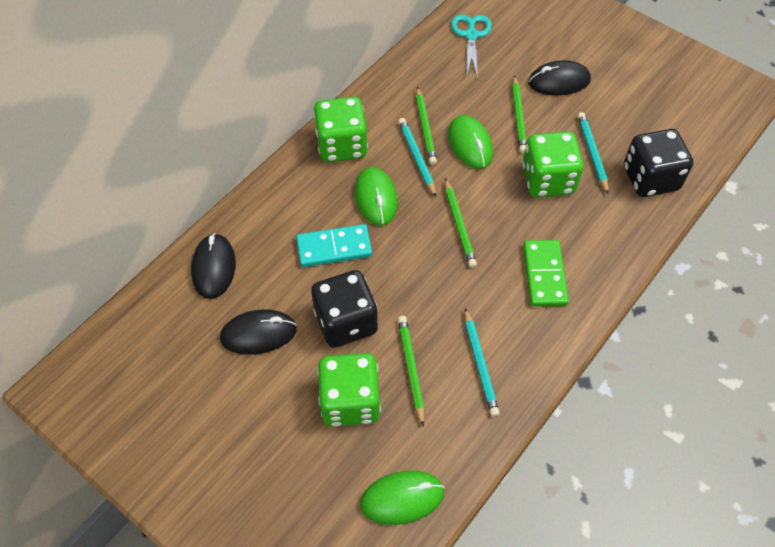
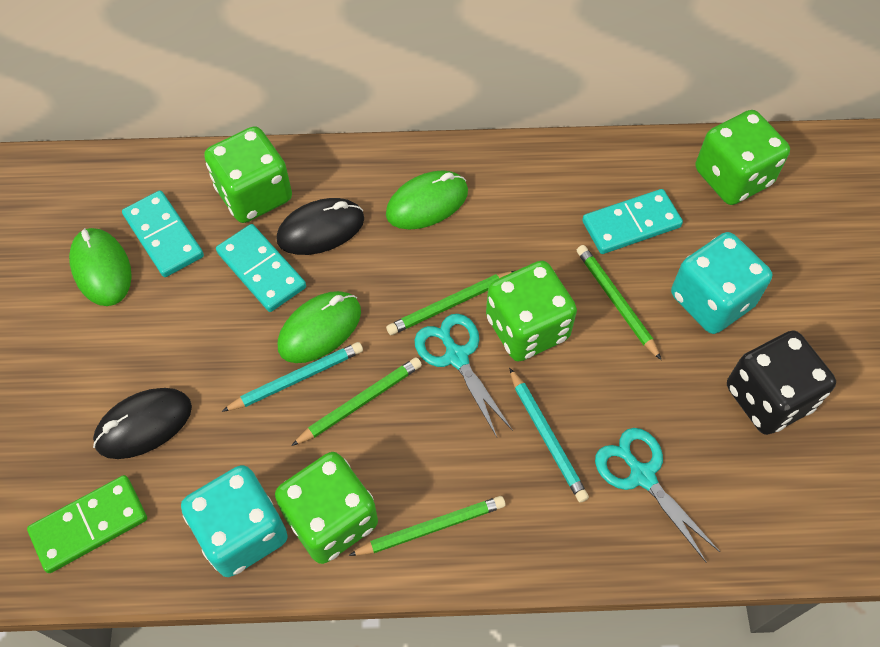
black dice: [311,270,378,348] [624,129,693,197] = 2 -> [727,330,836,435] = 1
black mouse: [191,233,236,299] [220,309,297,355] [528,60,591,96] = 3 -> [93,388,192,459] [277,198,364,255] = 2
green dice: [314,97,368,162] [317,353,381,427] [522,131,584,197] = 3 -> [204,126,292,223] [275,452,378,564] [486,261,577,362] [696,110,790,205] = 4
turquoise dice: none = 0 -> [181,465,288,577] [671,232,772,334] = 2
turquoise domino: [296,224,372,267] = 1 -> [122,191,204,277] [216,224,306,312] [582,189,683,254] = 3
turquoise pencil: [398,118,436,197] [465,308,500,417] [578,112,609,194] = 3 -> [222,342,363,412] [509,368,589,503] = 2
turquoise scissors: [451,14,492,79] = 1 -> [415,314,513,437] [595,428,720,563] = 2

